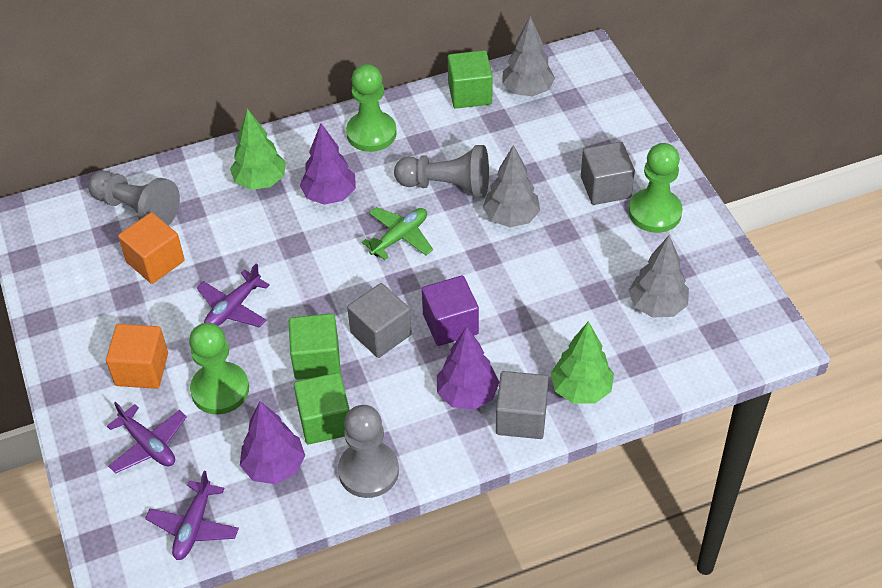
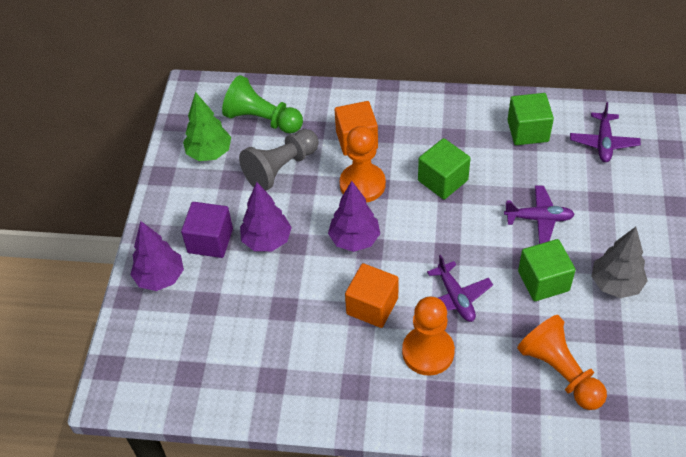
green pawn: [189,323,249,414] [346,64,397,152] [629,143,683,233] = 3 -> [222,75,303,134] = 1
green plane: [362,207,433,260] = 1 -> none = 0
green tree: [230,109,286,190] [550,321,614,404] = 2 -> [183,92,231,161] = 1
grey cube: [347,283,412,358] [496,371,549,439] [581,142,635,205] = 3 -> none = 0
grey pawn: [88,171,180,226] [338,405,399,498] [394,145,489,198] = 3 -> [239,129,319,191] = 1
grey tree: [483,145,540,227] [502,16,555,97] [628,235,689,318] = 3 -> [591,227,647,298] = 1
orange pawn: none = 0 -> [340,126,386,202] [402,297,455,376] [517,315,607,410] = 3

